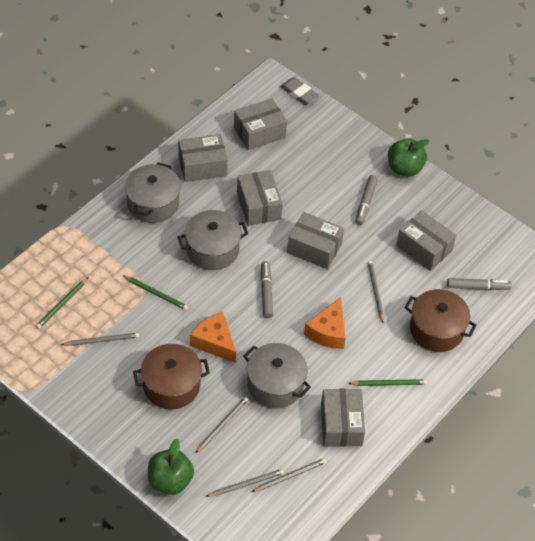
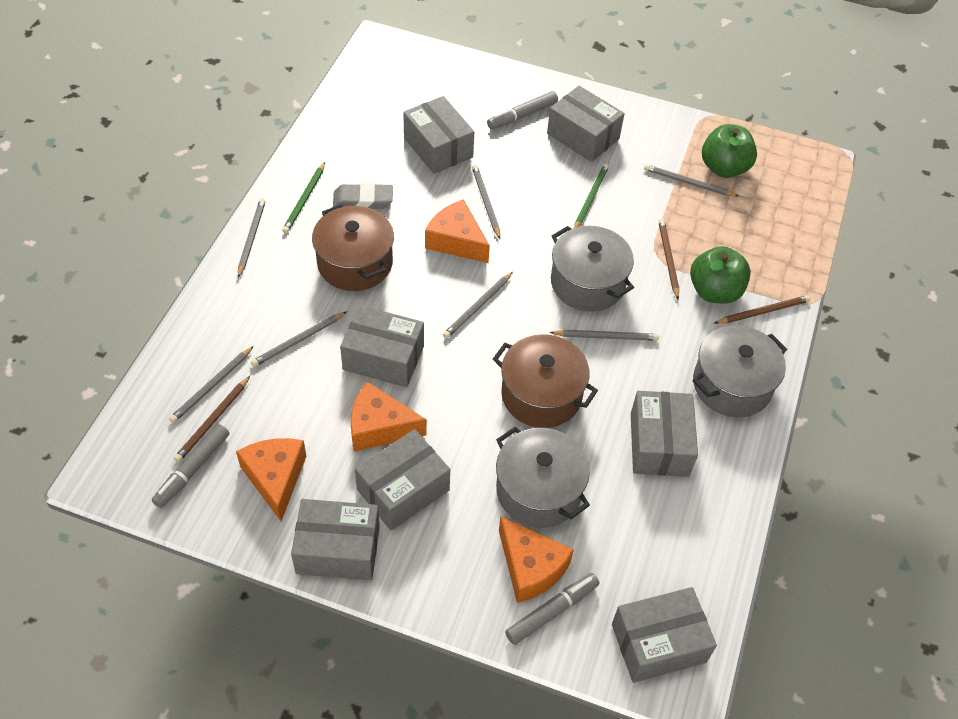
brown pencil: none = 0 -> [174,376,250,462] [658,219,679,299] [715,295,810,324] = 3
green pencil: [36,277,88,329] [123,275,188,310] [348,379,427,386] = 3 -> [282,162,325,233] [574,164,609,228] = 2
grey box: [178,134,228,182] [234,98,287,150] [237,170,283,226] [287,212,344,269] [321,389,365,447] [396,210,456,271] = 6 -> [291,499,380,580] [340,305,424,387] [355,429,450,530] [403,96,474,174] [547,86,624,162] [612,587,717,683] [631,391,698,477] = 7
grey pencil: [61,333,139,346] [196,397,248,453] [205,469,284,497] [252,458,327,492] [368,261,384,323] = 5 -> [169,346,254,423] [238,198,266,278] [251,312,346,367] [443,272,513,339] [472,165,500,239] [549,329,659,341] [644,164,739,197] = 7
orange cheese: [190,312,236,363] [304,297,346,349] = 2 -> [236,438,306,521] [350,382,427,452] [425,199,490,263] [499,516,574,603] = 4

